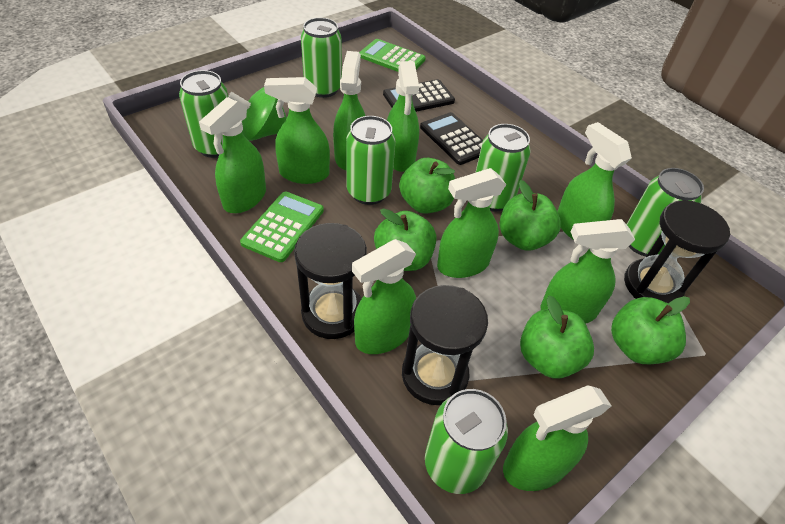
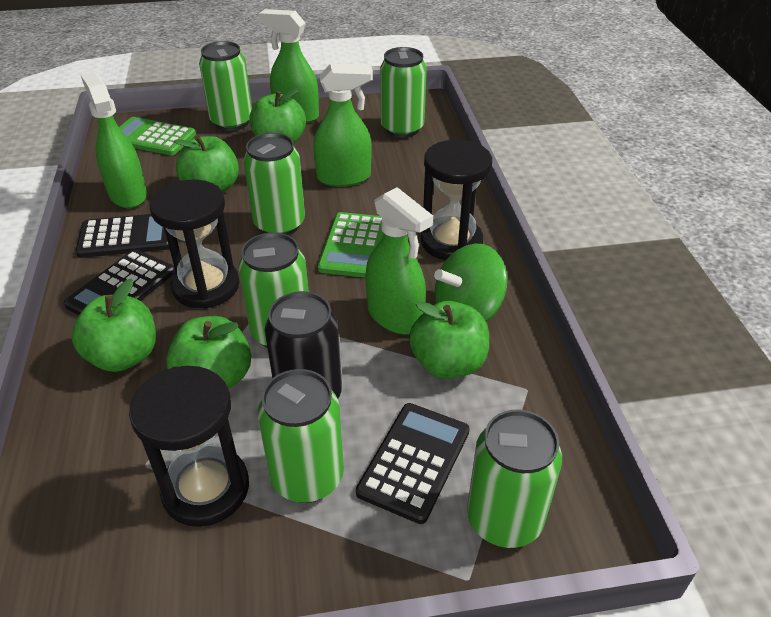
black calculator: [383,79,455,112] [420,112,483,165] = 2 -> [64,249,176,315] [76,214,170,258] [356,403,470,524] = 3
black can: none = 0 -> [265,291,342,399] = 1
green spray bottle: [199,97,266,213] [264,77,330,184] [333,51,365,171] [352,239,416,354] [387,61,419,172] [437,168,506,278] [503,385,611,491] [540,219,635,324] [557,122,632,240] = 9 -> [81,72,147,208] [259,9,319,123] [313,64,373,187] [366,187,433,335] = 4

